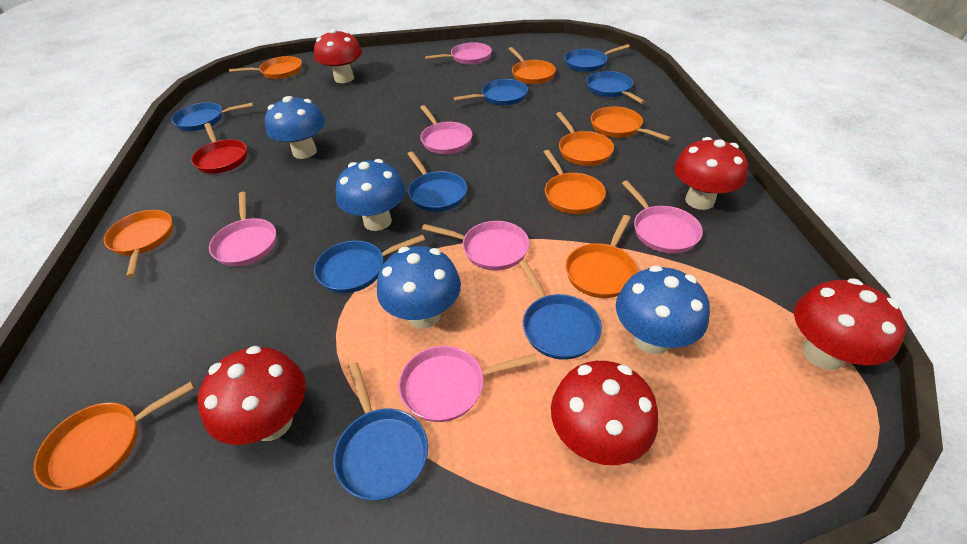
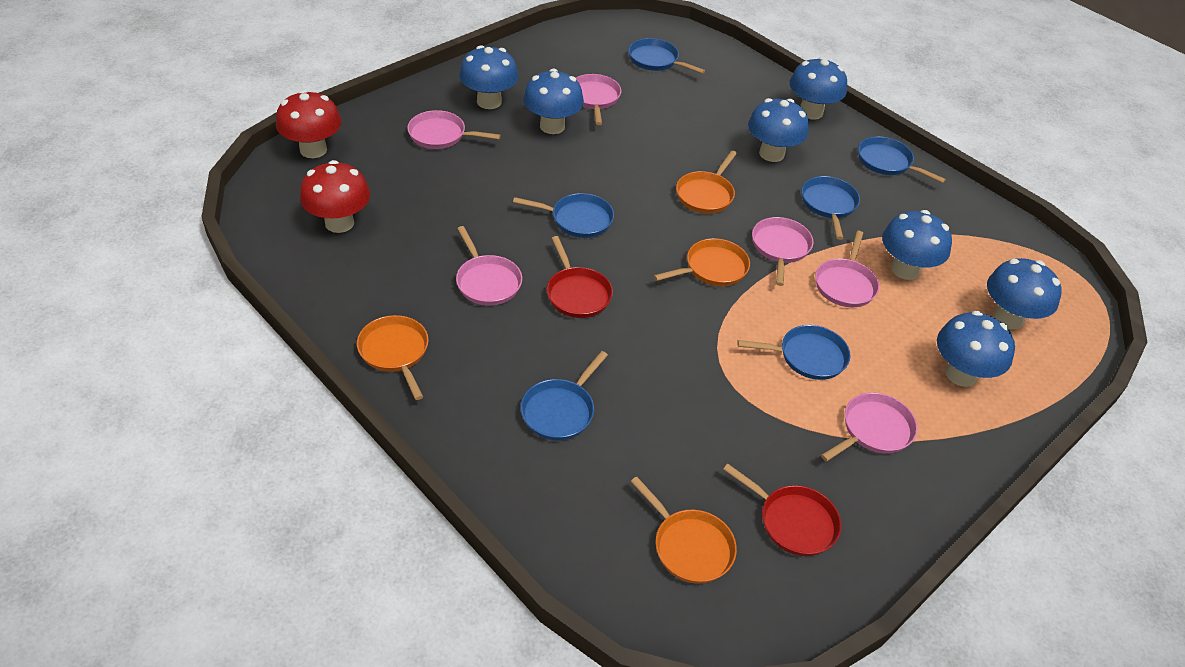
blue mushroom: [265,96,325,159] [336,159,405,231] [377,246,461,329] [616,266,710,354] = 4 -> [459,45,519,109] [523,69,584,134] [748,98,809,162] [789,57,847,120] [882,210,952,280] [937,311,1015,387] [987,258,1062,330] = 7
blue pan: [171,102,254,131] [314,235,425,293] [333,362,428,500] [408,151,467,212] [453,79,528,106] [519,260,602,360] [564,44,630,72] [586,71,645,104] = 8 -> [513,193,614,238] [521,351,608,441] [628,38,705,74] [737,325,850,380] [801,176,860,240] [858,137,946,183] = 6
orange pan: [34,381,195,491] [104,210,173,278] [229,56,302,79] [509,47,556,84] [544,150,606,214] [556,112,614,166] [565,215,638,298] [591,106,671,141] = 8 -> [357,315,429,400] [630,477,737,584] [654,238,750,286] [676,151,737,214] = 4
red mushroom: [197,346,305,445] [314,29,362,83] [551,361,658,465] [674,137,748,210] [794,278,906,370] = 5 -> [276,90,341,158] [300,160,370,233] = 2
red pan: [191,123,247,174] = 1 -> [547,236,613,318] [723,464,841,556] = 2

